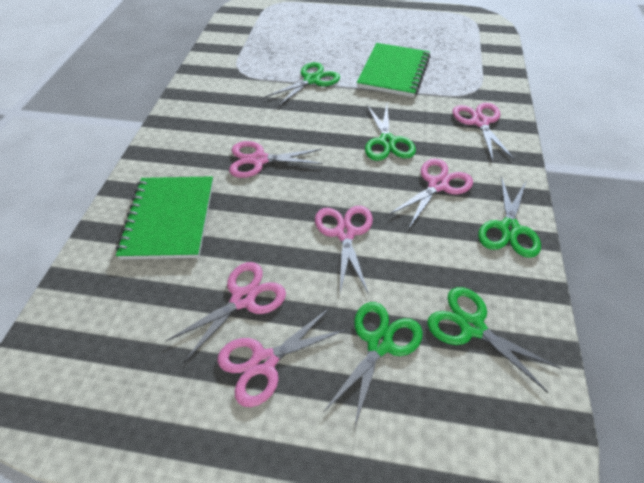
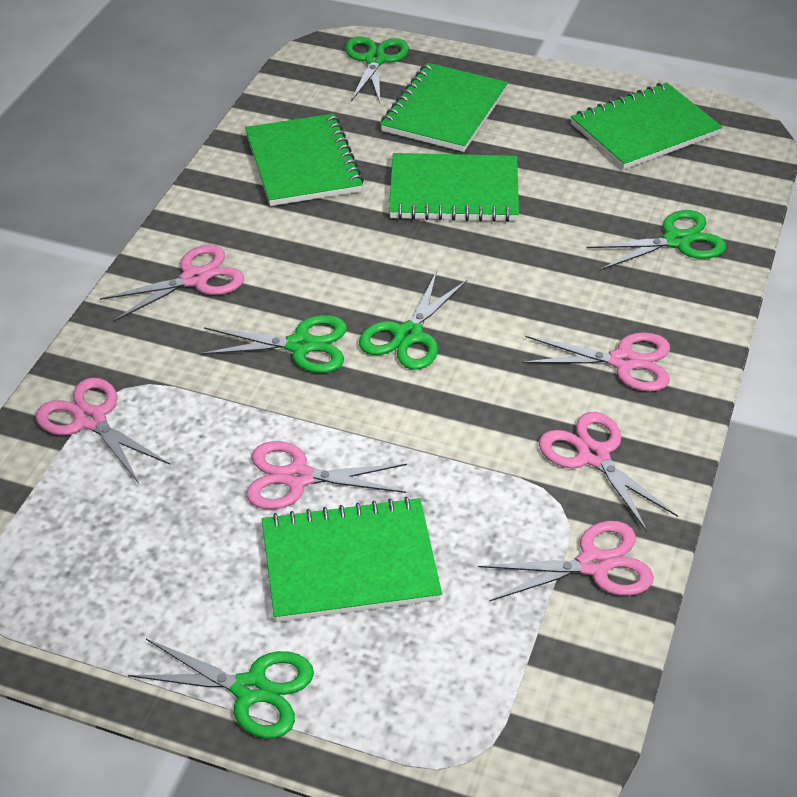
green notebook: [116,176,213,259] [357,43,430,97] = 2 -> [245,114,364,206] [262,497,442,622] [380,63,508,152] [389,153,519,222] [571,82,722,170] = 5

